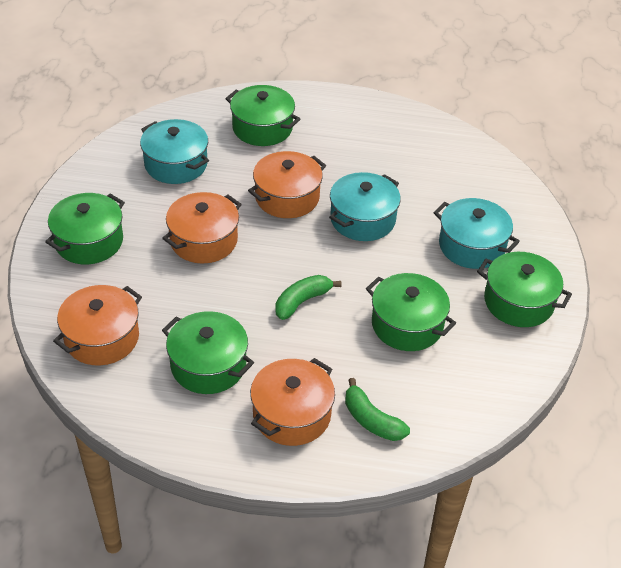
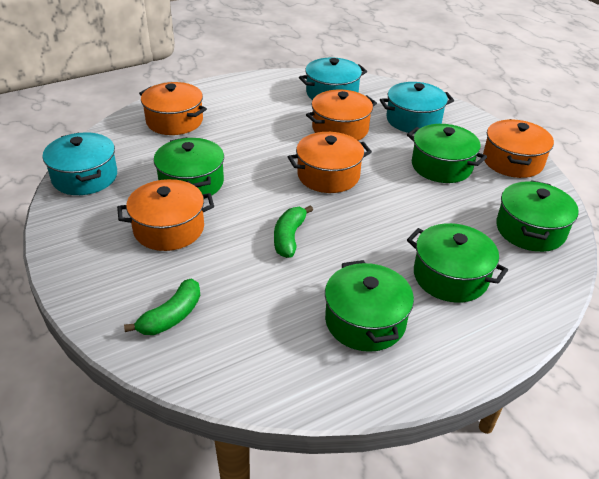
orange pot: [53,285,142,366] [162,192,242,264] [248,151,326,218] [250,358,335,446] = 4 -> [117,179,214,251] [139,82,207,135] [288,132,372,193] [306,90,377,140] [483,119,554,178] = 5

